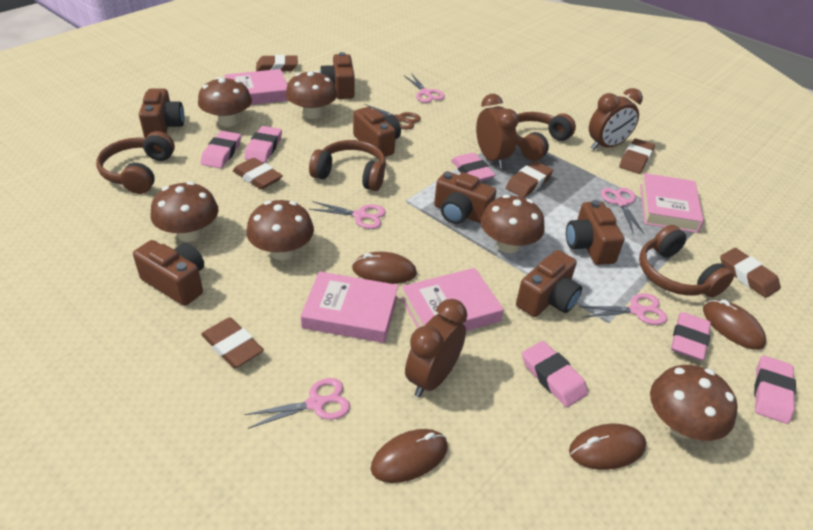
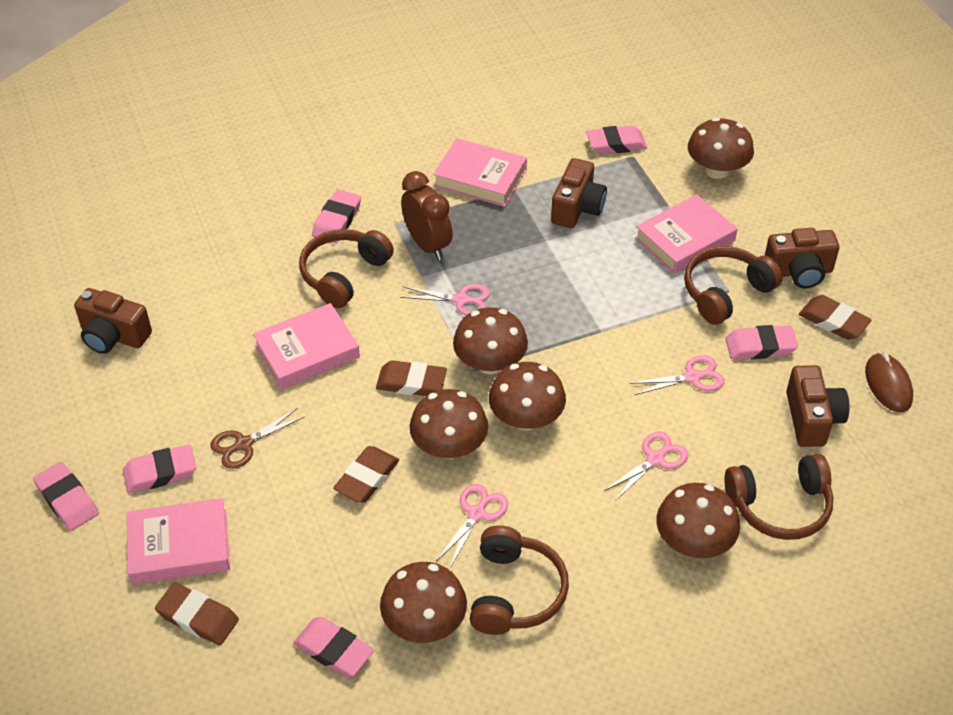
brown camera: [133,240,204,306] [139,89,184,138] [320,52,355,99] [353,107,401,157] [434,171,496,224] [516,250,582,317] [566,200,624,265] = 7 -> [74,288,152,354] [551,158,607,228] [765,228,839,288] [786,365,850,447] = 4
brown clock: [405,299,467,397] [476,94,519,168] [589,88,643,150] = 3 -> [401,171,453,260] = 1
brown eraser: [201,317,264,368] [233,158,283,189] [256,55,298,71] [506,161,553,198] [619,138,655,174] [720,248,781,298] = 6 -> [155,582,239,646] [333,446,399,503] [376,360,447,396] [799,295,871,340] = 4
brown mouse: [352,252,417,284] [371,429,448,483] [569,424,646,470] [703,300,766,350] = 4 -> [865,352,913,412] = 1
pink scissors: [245,378,350,429] [309,201,386,229] [404,73,445,103] [579,293,667,325] [601,188,644,234] = 5 -> [400,284,490,316] [436,484,508,568] [604,432,688,501] [630,355,725,395] = 4

